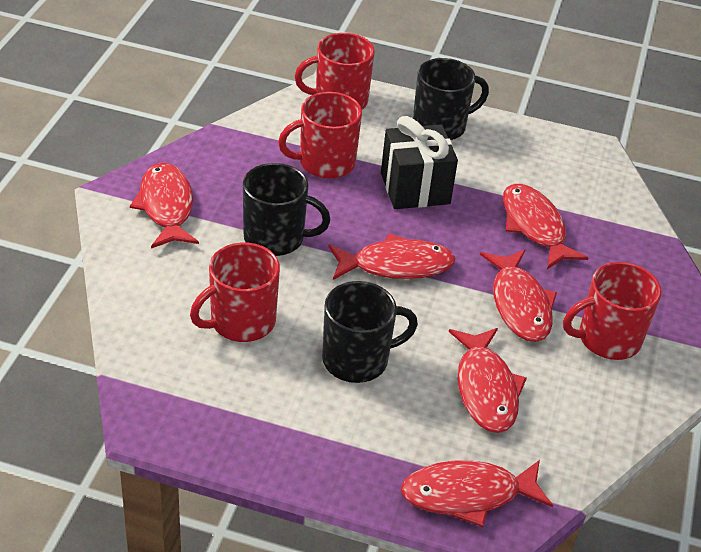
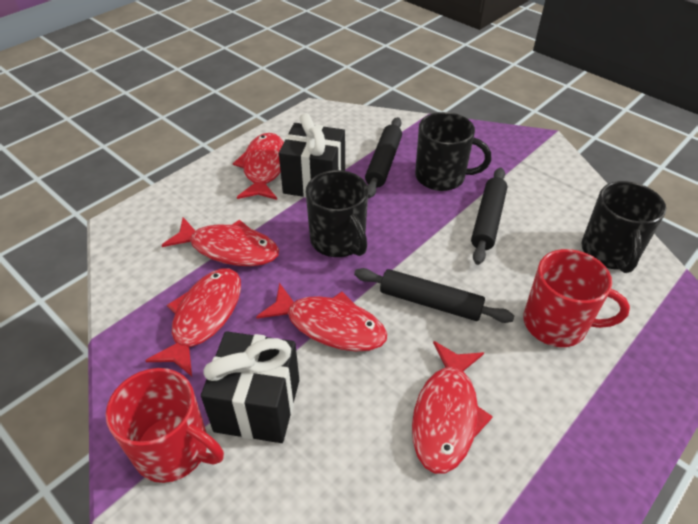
black gift: [381,116,458,209] = 1 -> [201,331,299,443] [279,113,345,198] = 2
black rolling pin: none = 0 -> [354,268,514,323] [365,117,402,198] [471,168,507,265] = 3
red fish: [130,163,199,248] [328,234,455,280] [401,460,553,527] [449,328,527,433] [480,249,557,342] [503,184,588,269] = 6 -> [145,268,241,376] [162,217,279,266] [233,133,284,200] [256,283,387,351] [412,341,493,474] = 5
red mug: [190,242,280,342] [278,92,362,179] [295,33,375,110] [563,262,662,360] = 4 -> [106,368,224,483] [523,249,630,347] = 2

